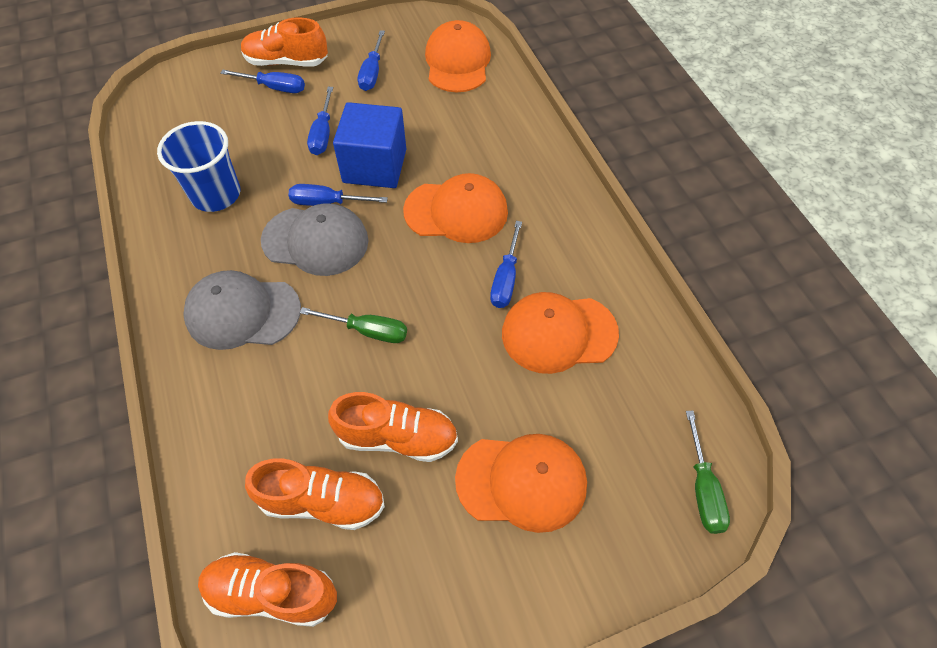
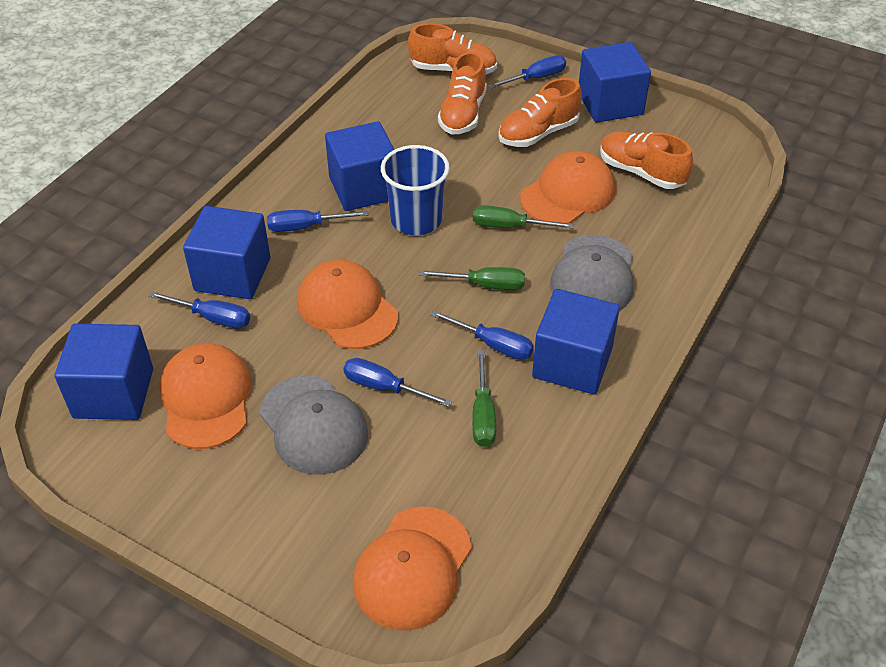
blue cube: [333,102,406,188] = 1 -> [55,324,153,420] [183,206,270,299] [325,121,395,211] [532,289,620,395] [579,42,651,123] = 5
green screwdriver: [300,307,407,343] [686,411,730,534] = 2 -> [419,267,525,290] [472,350,496,447] [473,205,574,229] = 3

